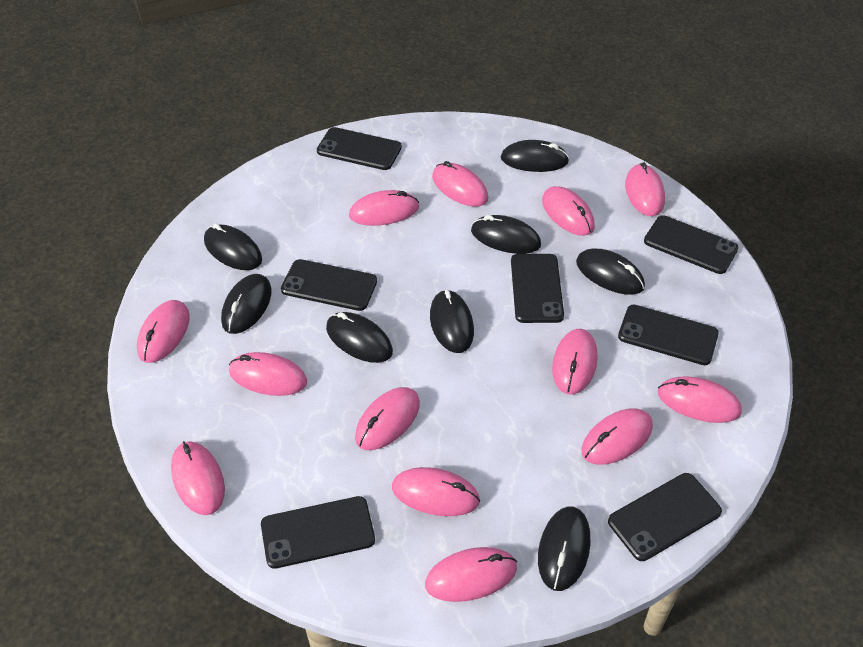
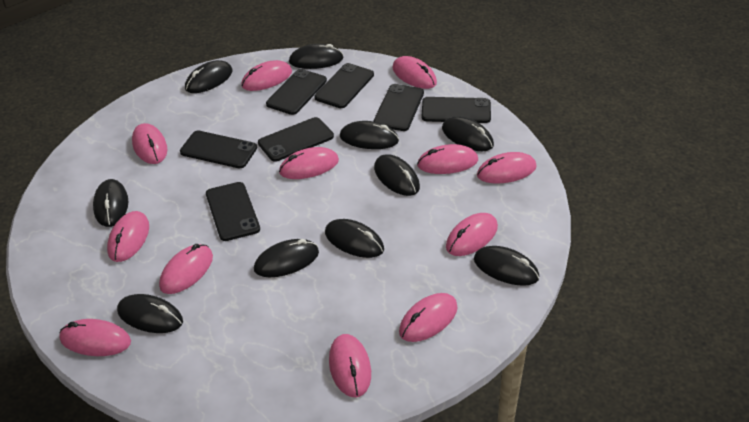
black mouse: [204,224,262,270] [221,274,272,334] [326,312,393,363] [430,290,474,353] [471,215,541,254] [501,140,569,172] [538,506,590,591] [576,249,645,295] = 8 -> [93,179,128,227] [117,294,183,333] [185,60,233,93] [254,239,319,277] [289,44,343,69] [325,219,384,258] [340,121,399,149] [374,154,420,196] [442,116,494,151] [474,246,539,286] = 10
pink mouse: [137,300,190,363] [171,441,225,515] [229,352,307,396] [349,190,419,226] [355,387,420,450] [392,467,480,516] [425,547,517,602] [432,161,488,207] [542,186,595,236] [552,329,597,394] [581,408,653,465] [625,162,665,216] [658,376,742,423] = 13 -> [60,319,131,356] [107,211,149,262] [132,123,167,164] [159,244,213,294] [241,60,292,91] [279,147,339,179] [329,334,371,397] [392,56,437,89] [399,293,458,342] [417,144,478,174] [446,213,498,256] [477,152,537,184] = 12

